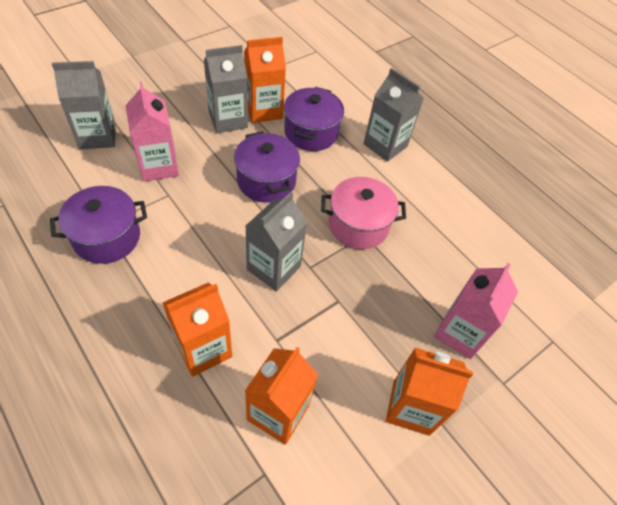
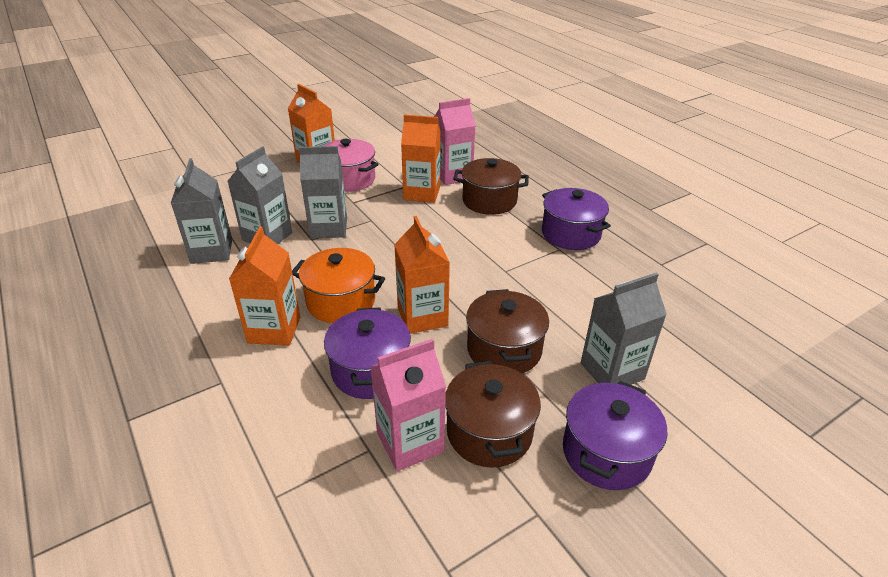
brown pot: none = 0 -> [445,361,541,468] [453,158,529,215] [466,289,549,373] = 3
orange pot: none = 0 -> [292,248,385,323] = 1

